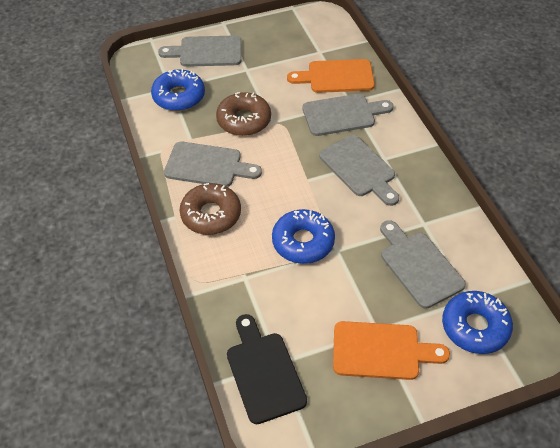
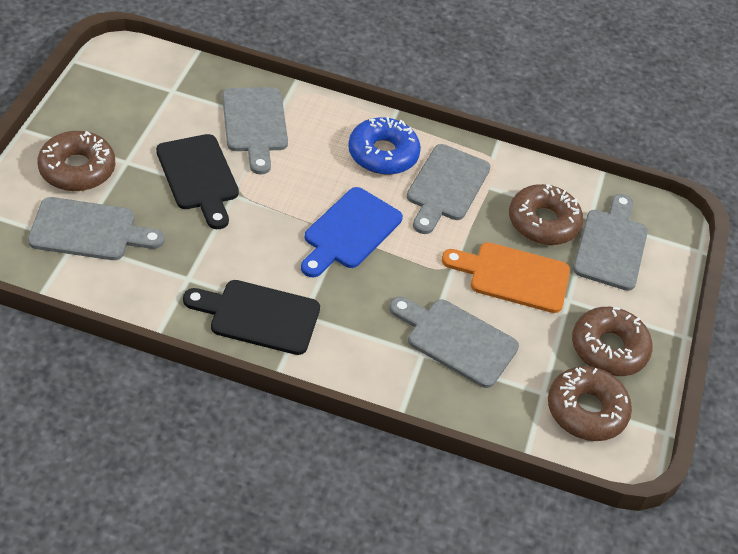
black cutting board: [227,314,307,424] = 1 -> [156,134,239,229] [183,280,320,355] = 2
blue cutting board: none = 0 -> [301,187,403,278] = 1
blue donut: [151,69,205,111] [272,209,335,264] [442,291,513,354] = 3 -> [348,117,421,175] = 1
brown donut: [180,183,241,235] [216,92,271,136] = 2 -> [38,131,115,191] [509,184,583,245] [548,366,632,441] [572,307,653,376] = 4
orange cutting board: [287,59,375,93] [333,321,450,380] = 2 -> [442,242,570,313] = 1

